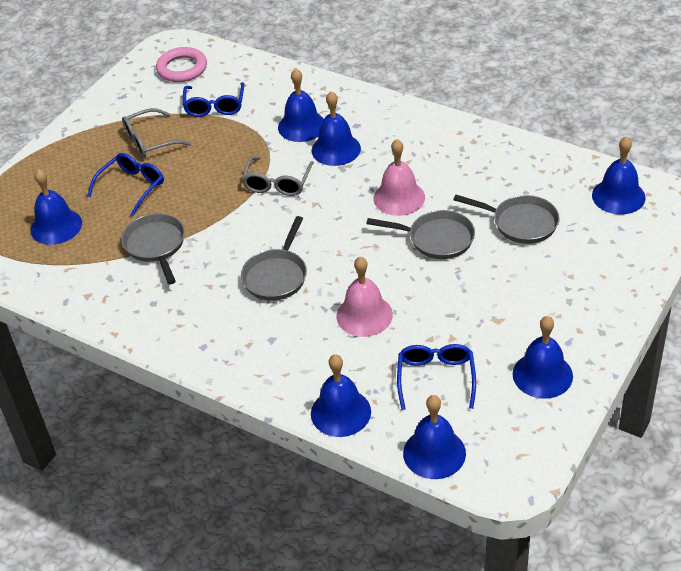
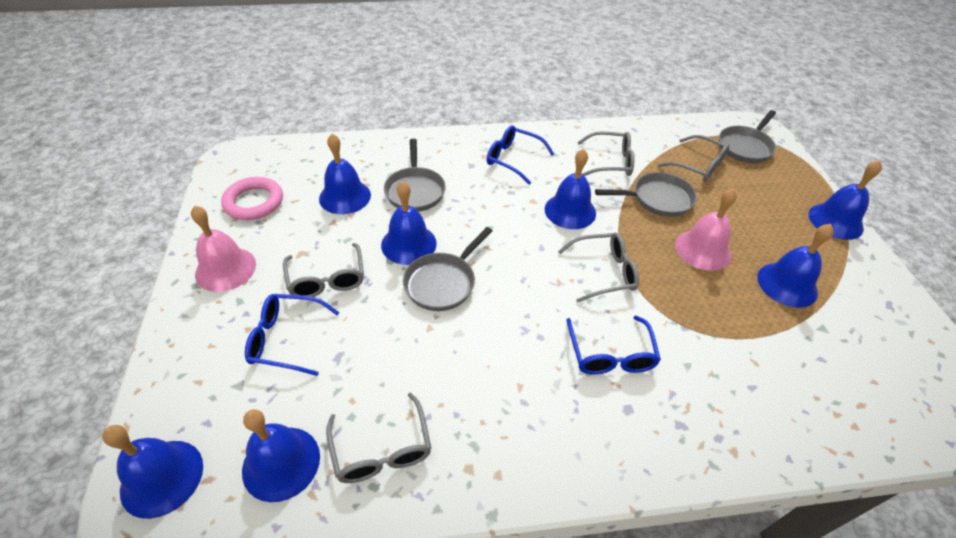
grey glasses: [122,108,191,158] [242,156,314,196] = 2 -> [283,243,364,297] [326,392,431,483] [558,233,639,303] [577,131,635,176] [658,135,730,182] = 5

